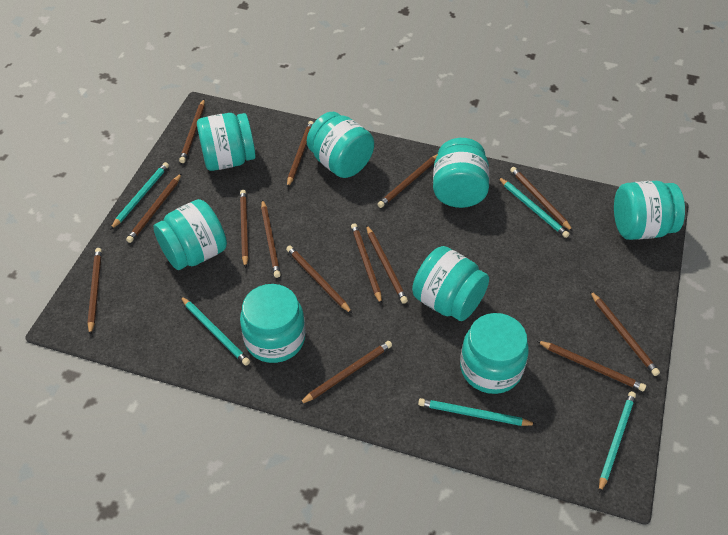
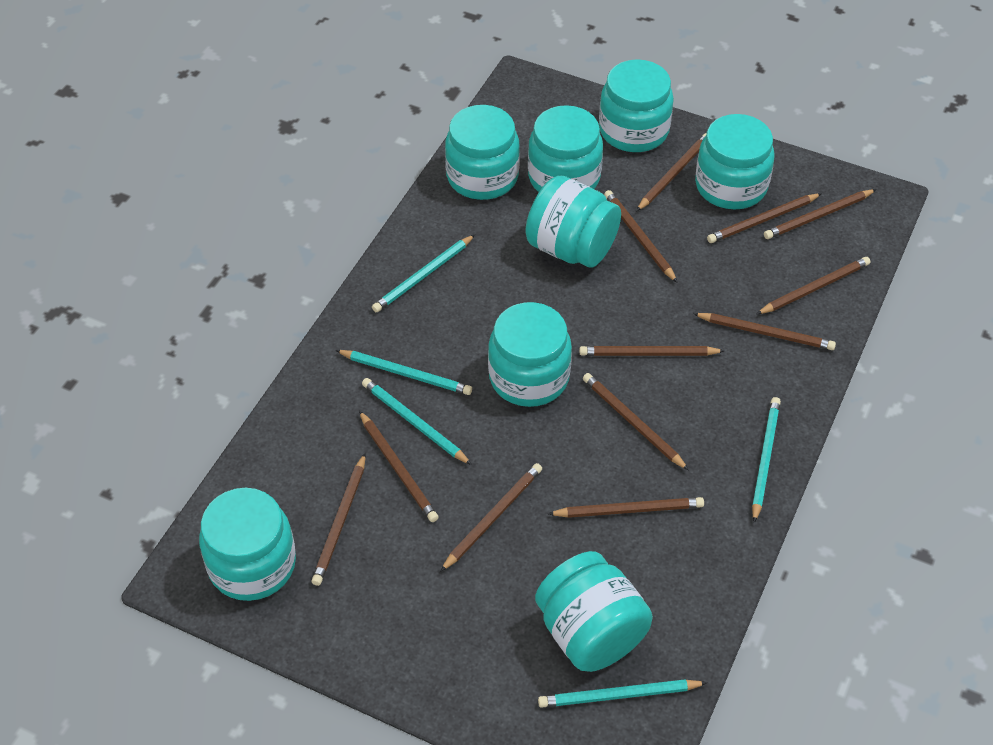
brown pencil: [87,248,102,335] [126,173,182,243] [179,99,205,163] [240,190,248,268] [261,199,281,278] [286,245,352,314] [287,121,314,188] [299,341,392,405] [351,223,382,305] [366,225,408,304] [378,154,438,208] [510,167,573,231] [536,340,646,391] [590,291,660,376] = 14 -> [311,454,366,586] [359,411,439,522] [440,463,542,572] [548,497,704,518] [579,346,724,356] [583,373,689,470] [604,190,677,282] [636,133,706,211] [693,313,836,350] [707,193,822,243] [757,257,871,314] [764,189,876,239] = 12

